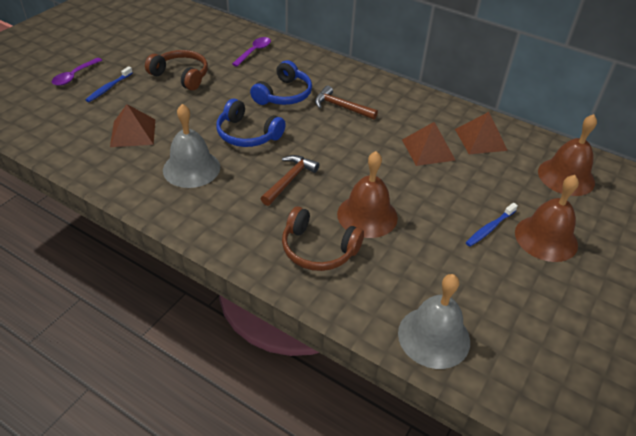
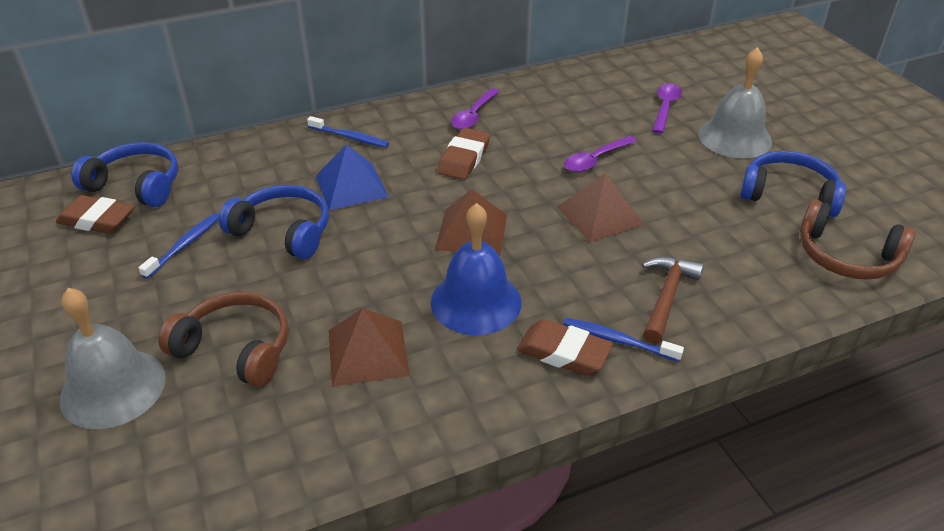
blue bell: none = 0 -> [431,203,522,335] = 1
blue headphones: [216,99,286,147] [250,60,312,105] = 2 -> [71,142,178,207] [219,185,329,259] [740,151,846,217] = 3
blue pyramid: none = 0 -> [316,144,389,210] = 1
blue toothbrush: [86,66,133,102] [466,203,518,247] = 2 -> [138,213,219,279] [307,116,389,148] [564,318,684,362] = 3
brown bell: [337,151,398,238] [515,175,579,262] [538,114,597,196] = 3 -> none = 0
brown eraser: none = 0 -> [56,195,135,234] [437,128,490,180] [517,319,613,375] = 3
brown hammer: [261,155,319,206] [315,86,378,119] = 2 -> [642,256,704,344] = 1
purple spoon: [52,58,102,86] [232,37,271,66] = 2 -> [451,88,500,130] [564,136,637,172] [652,83,682,134] = 3

